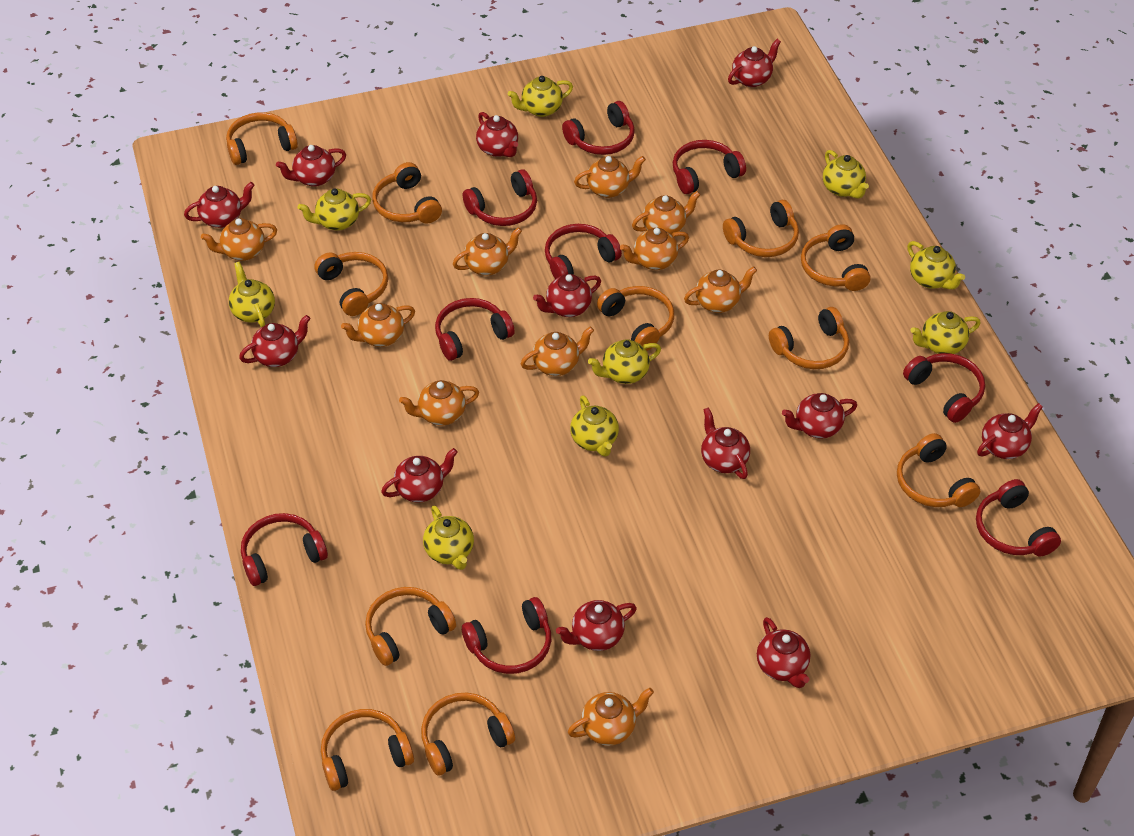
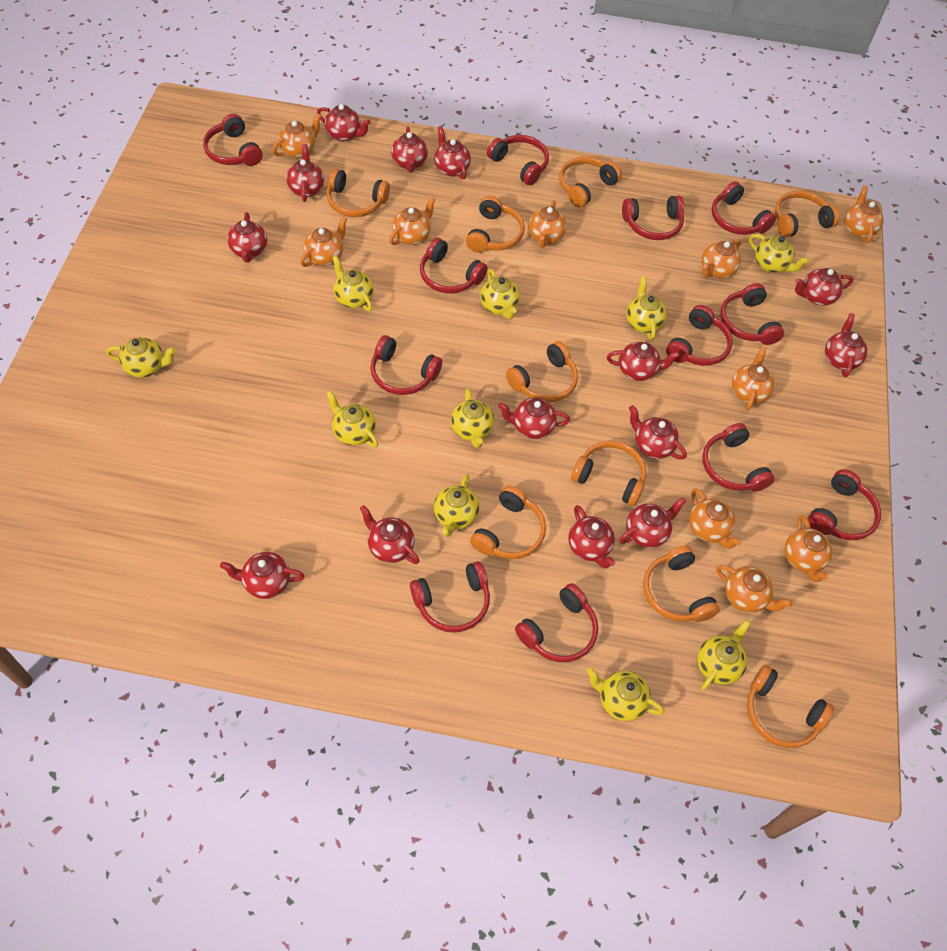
orange headphones: [226,112,298,165] [314,252,388,316] [321,709,414,791] [365,587,456,666] [372,162,442,223] [421,692,515,776] [597,286,674,351] [723,200,799,257] [769,307,849,369] [801,224,871,291] [897,433,980,507] = 11 -> [326,169,390,217] [466,196,525,253] [470,485,546,559] [506,341,578,403] [559,156,622,207] [571,441,646,506] [643,546,720,622] [747,665,834,748] [775,190,840,238] = 9
red headphones: [241,513,328,586] [435,298,515,361] [462,597,551,674] [463,169,537,226] [545,224,622,279] [562,101,635,155] [673,140,746,194] [903,353,985,423] [976,479,1061,556] = 9 -> [203,114,263,166] [370,335,442,395] [410,561,490,633] [420,238,488,293] [487,135,549,185] [515,583,598,662] [622,195,684,240] [666,305,733,366] [702,423,775,492] [712,181,776,235] [720,283,784,345] [808,469,881,540] = 12
red teapot: [184,182,255,228] [239,315,310,367] [276,145,346,187] [381,448,458,503] [476,112,518,157] [533,274,601,317] [556,600,637,651] [701,407,750,479] [728,39,781,87] [757,617,810,688] [782,393,857,439] [977,403,1043,459] = 12 -> [220,552,305,599] [227,212,267,262] [286,144,324,202] [317,104,371,142] [360,505,420,564] [391,127,428,172] [434,126,471,180] [498,398,570,439] [568,505,615,568] [607,342,680,381] [619,497,686,548] [629,405,687,460] [795,268,853,306] [825,313,868,377] = 14
yellow teapot: [229,262,275,327] [297,188,371,231] [423,505,474,570] [508,76,573,117] [570,395,619,456] [588,339,661,384] [823,150,869,199] [907,241,965,290] [910,311,980,354] = 9 -> [106,337,176,378] [326,390,378,448] [332,255,374,311] [434,474,479,537] [451,388,494,448] [480,269,520,319] [587,668,664,721] [626,277,667,341] [697,620,751,691] [749,234,810,273] = 10

